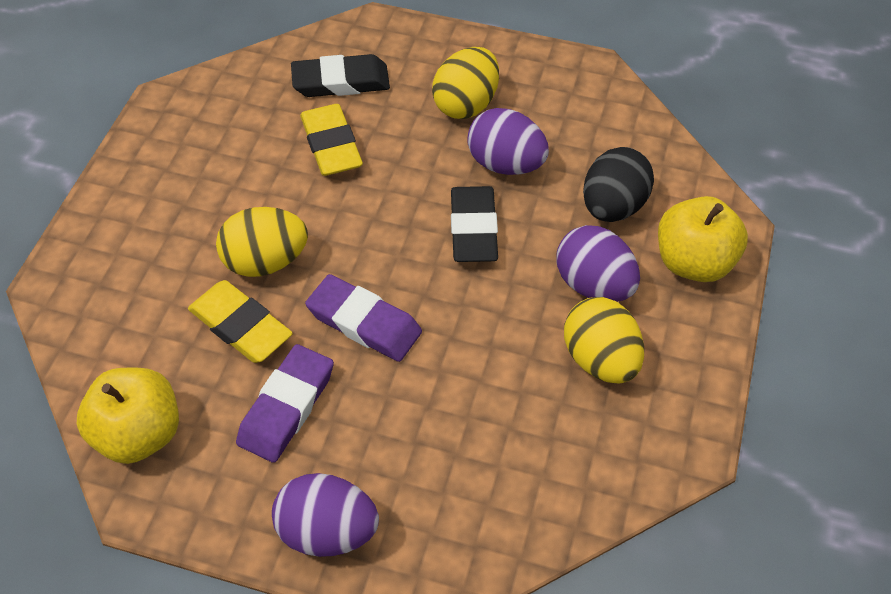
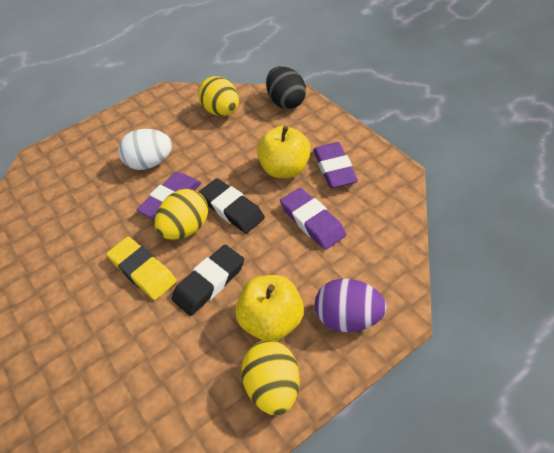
purple egg: [272,473,379,557] [467,108,549,175] [557,225,640,302] = 3 -> [315,279,387,332] = 1
purple eraser: [236,344,334,463] [305,274,422,362] = 2 -> [137,172,201,220] [280,188,346,250] [313,142,358,189] = 3
white egg: none = 0 -> [118,129,172,170] = 1
yellow eraser: [188,280,293,363] [300,104,363,176] = 2 -> [107,237,177,300] = 1

